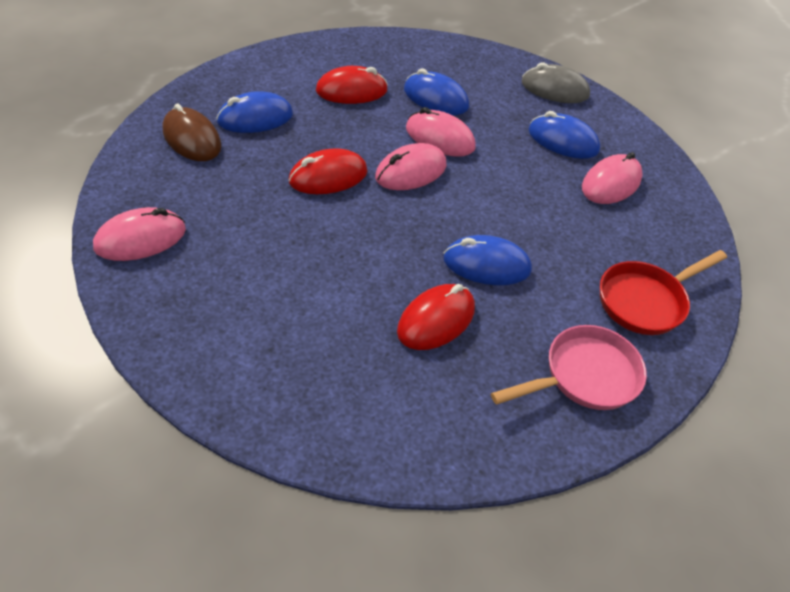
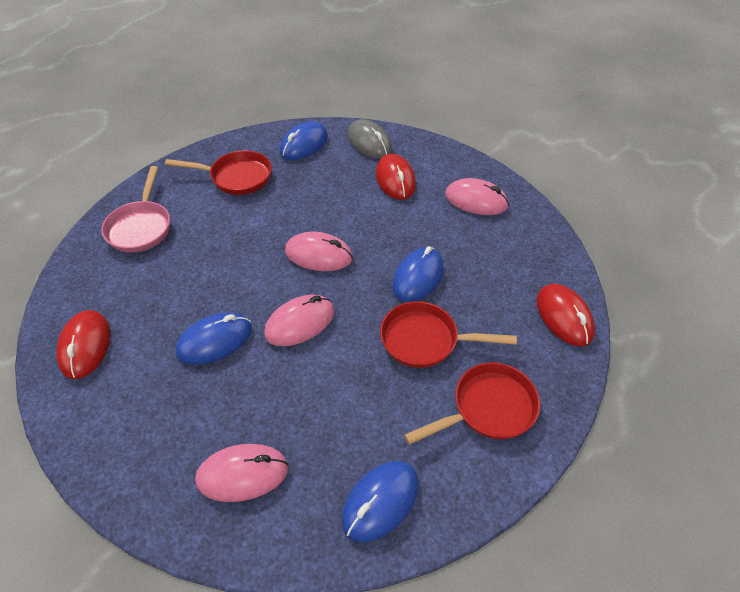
brown mouse: [163,103,221,161] = 1 -> none = 0
red pan: [600,250,727,335] = 1 -> [165,150,272,195] [380,301,517,368] [404,362,540,445] = 3

